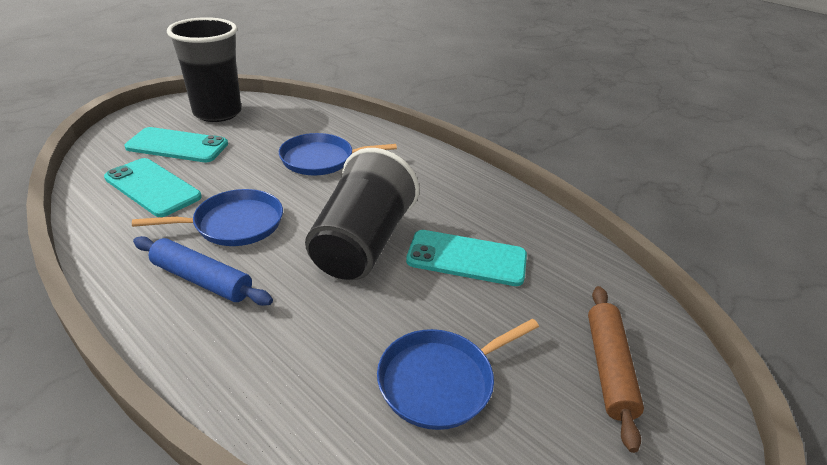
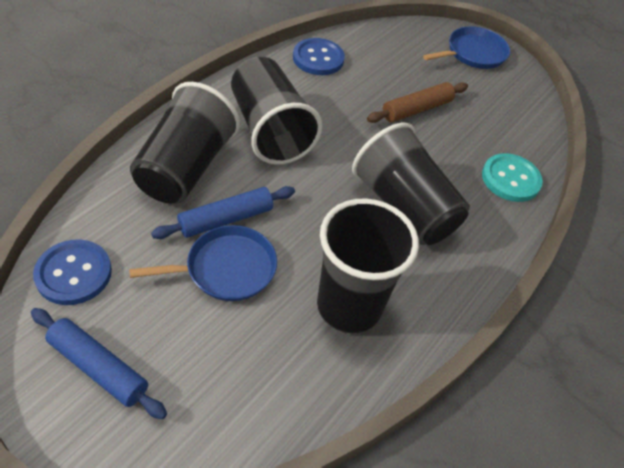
black cup: [167,17,241,122] [305,148,419,280] = 2 -> [130,82,240,204] [231,56,322,165] [317,198,419,334] [352,123,470,245] = 4
blue button: none = 0 -> [33,240,112,305] [293,38,345,75] = 2
blue pan: [132,189,283,246] [279,133,397,175] [377,319,539,430] = 3 -> [129,225,277,301] [423,26,510,69] = 2
blue rolling pin: [133,236,273,306] = 1 -> [31,308,167,419] [151,186,295,239] = 2
turquoise button: none = 0 -> [482,153,543,202] = 1
turquoise phone: [104,158,202,217] [125,127,228,162] [406,230,527,286] = 3 -> none = 0

